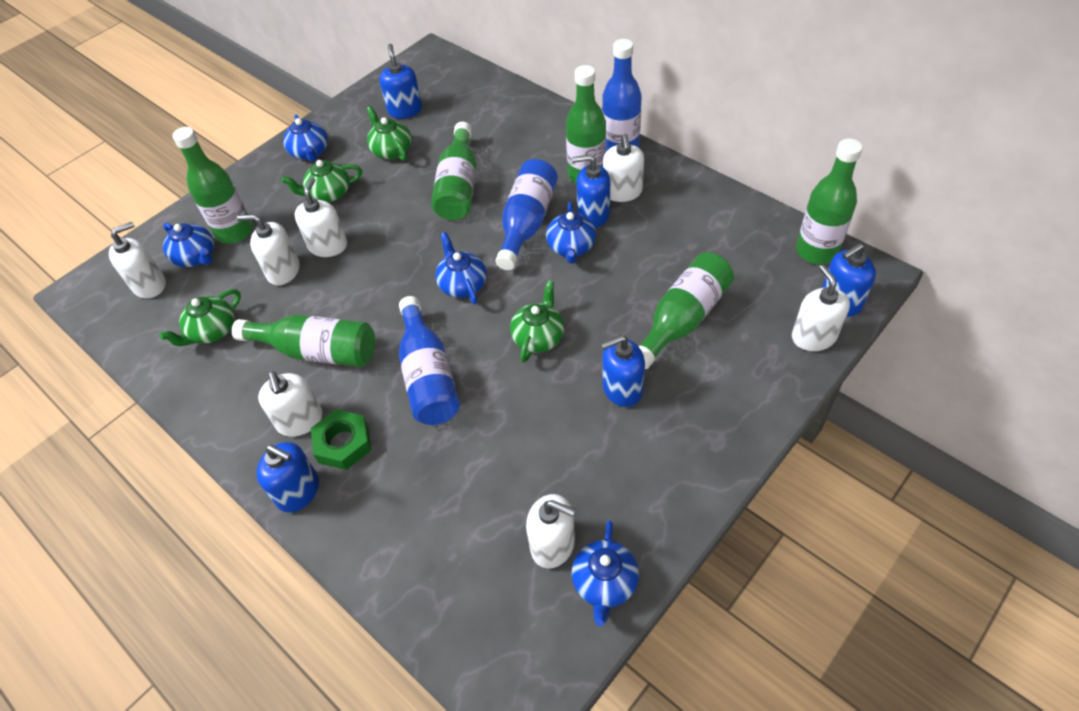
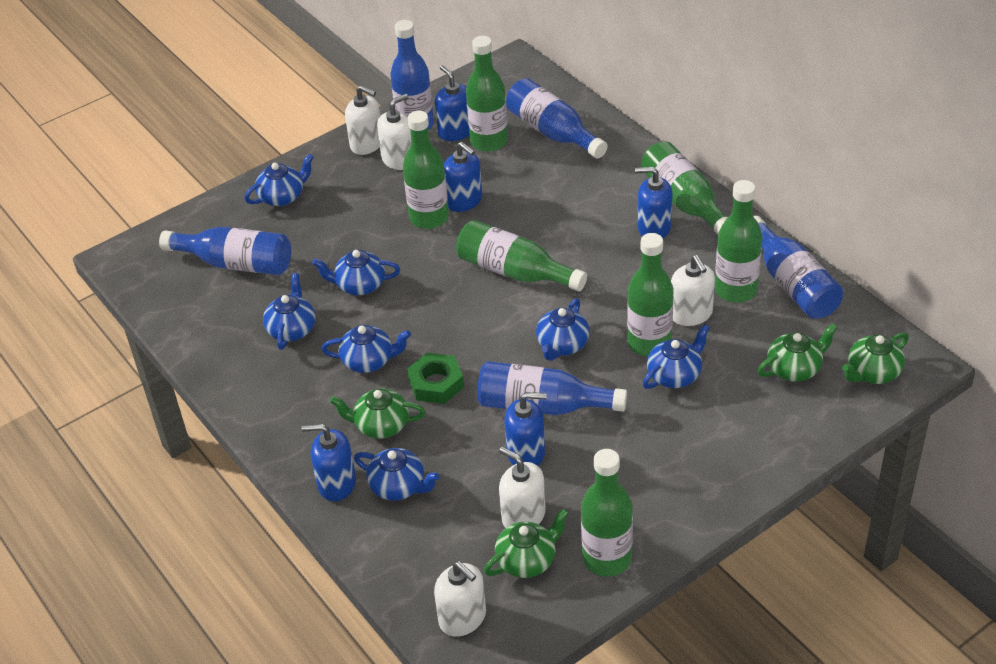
blue bottle: [399,296,460,425] [495,159,558,270] [602,39,642,152] = 3 -> [159,227,291,275] [390,20,434,130] [477,361,627,415] [506,78,608,158] [753,216,843,319] = 5
blue teapot: [163,223,214,267] [283,115,328,162] [435,232,487,304] [546,202,596,264] [572,521,639,627] = 5 -> [244,154,314,206] [263,273,316,350] [312,250,400,295] [322,325,411,373] [354,448,439,501] [536,298,590,361] [643,324,710,389] = 7
green bottle: [172,127,253,244] [232,315,375,367] [431,122,476,220] [566,65,606,184] [638,252,734,369] [796,139,863,264] = 6 -> [403,111,449,229] [456,220,587,291] [466,36,508,152] [581,449,633,577] [627,233,673,356] [641,141,728,235] [715,180,763,303] = 7
white soap dispenser: [109,222,166,299] [237,214,299,285] [258,371,322,437] [294,177,347,257] [526,494,575,568] [603,134,644,202] [792,265,850,351] = 7 -> [345,85,380,155] [377,94,411,170] [434,561,486,637] [499,447,546,528] [671,255,715,326] = 5

